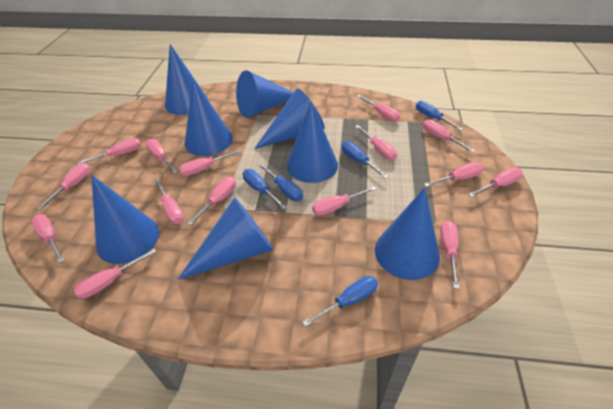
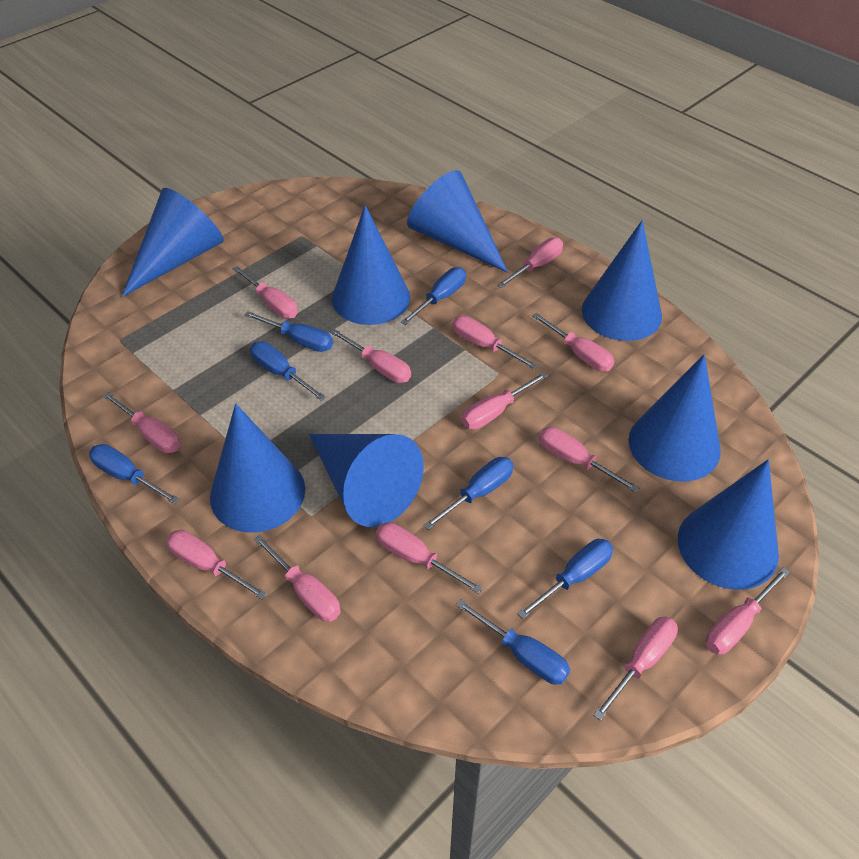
blue screwdriver: [243,169,287,210] [258,163,303,201] [302,276,378,327] [342,141,388,178] [416,101,463,131] = 5 -> [89,444,180,504] [244,311,333,352] [250,342,326,401] [401,267,466,325] [423,457,514,530] [456,599,570,685] [517,539,613,619] = 7
pink screwdriver: [31,214,64,263] [37,163,91,210] [74,248,157,299] [77,138,141,164] [146,139,178,173] [154,179,184,224] [179,150,240,176] [188,177,236,225] [312,187,376,216] [355,125,397,160] [357,95,400,122] [423,120,475,152] [424,162,484,187] [440,221,460,289] [469,167,523,197] = 15 -> [103,392,181,453] [166,530,267,600] [232,266,298,319] [254,535,341,622] [330,329,411,383] [376,522,483,594] [452,316,538,369] [461,372,548,429] [497,238,563,288] [532,313,614,372] [539,427,640,493] [593,617,678,721] [706,567,790,655] = 13

